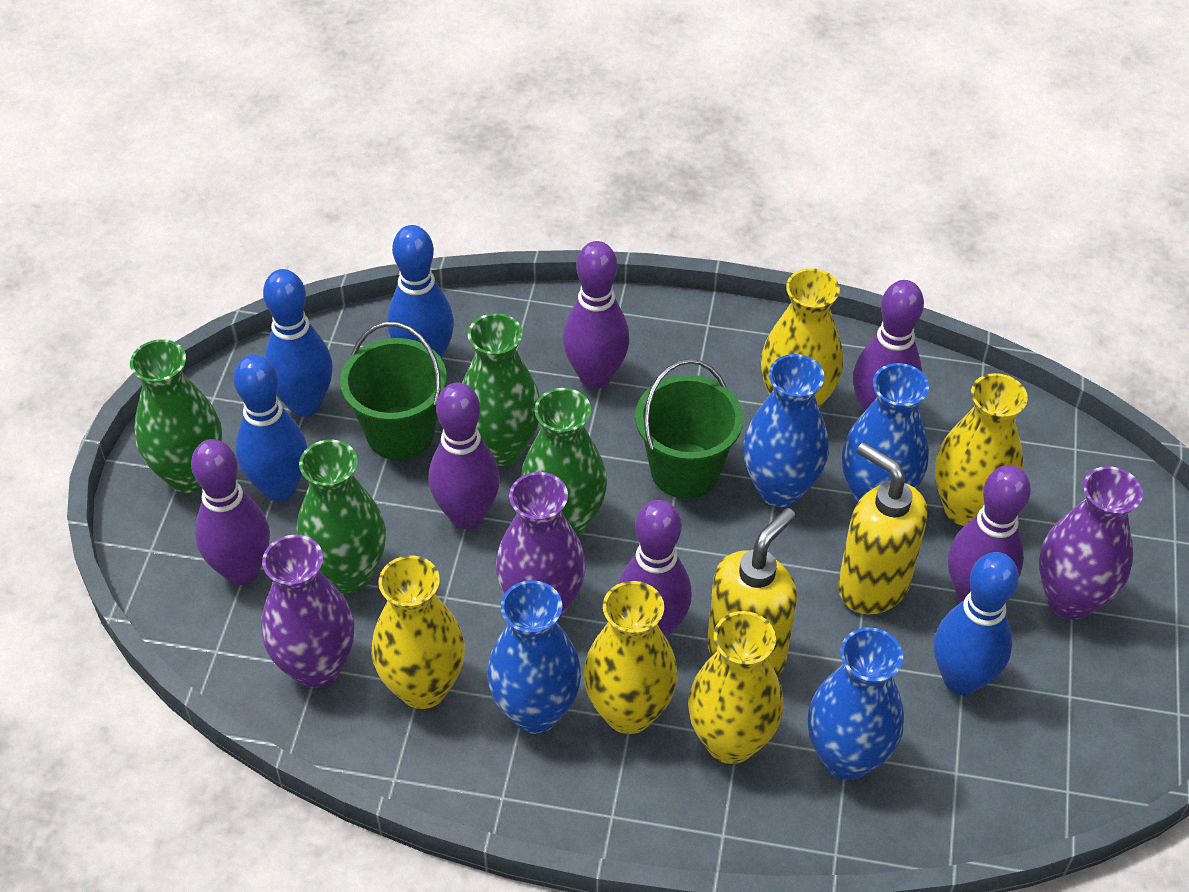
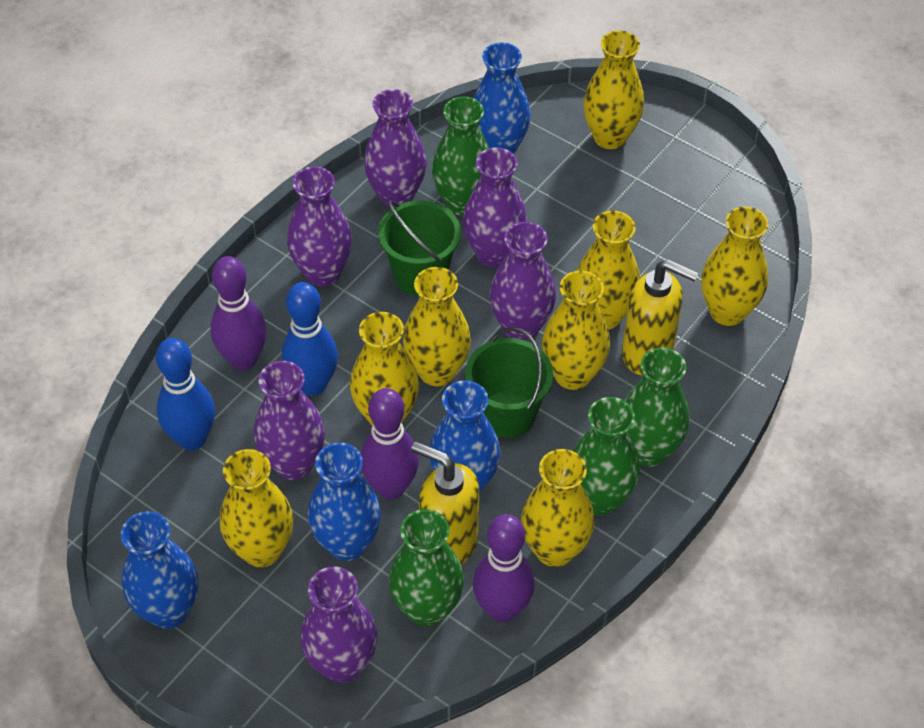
blue bowling pin: [234,354,307,501] [263,269,333,417] [387,225,454,359] [934,552,1019,695] = 4 -> [156,338,215,450] [282,282,338,396] = 2
purple bowling pin: [191,439,270,585] [429,382,500,529] [563,241,630,389] [619,500,692,639] [853,280,924,413] [948,465,1031,603] = 6 -> [211,256,267,370] [361,388,419,499] [473,514,535,622] = 3
purple vase: [261,535,354,688] [496,472,586,621] [1039,466,1143,620] = 3 -> [254,361,325,480] [287,167,352,286] [300,567,377,683] [364,89,427,208] [463,147,527,267] [490,222,556,341] = 6
yellow vase: [371,555,465,709] [584,581,678,734] [688,611,783,764] [761,268,843,408] [935,373,1028,526] = 5 -> [220,449,293,567] [350,312,419,426] [403,267,471,386] [521,449,594,567] [542,270,610,390] [577,211,640,330] [583,31,644,149] [701,206,769,326] = 8

